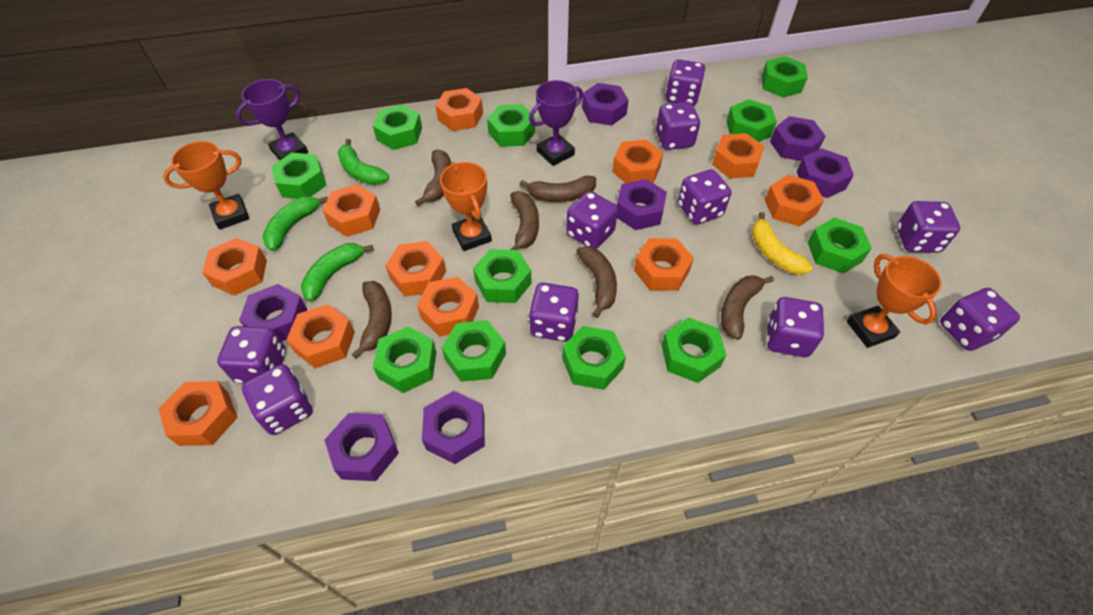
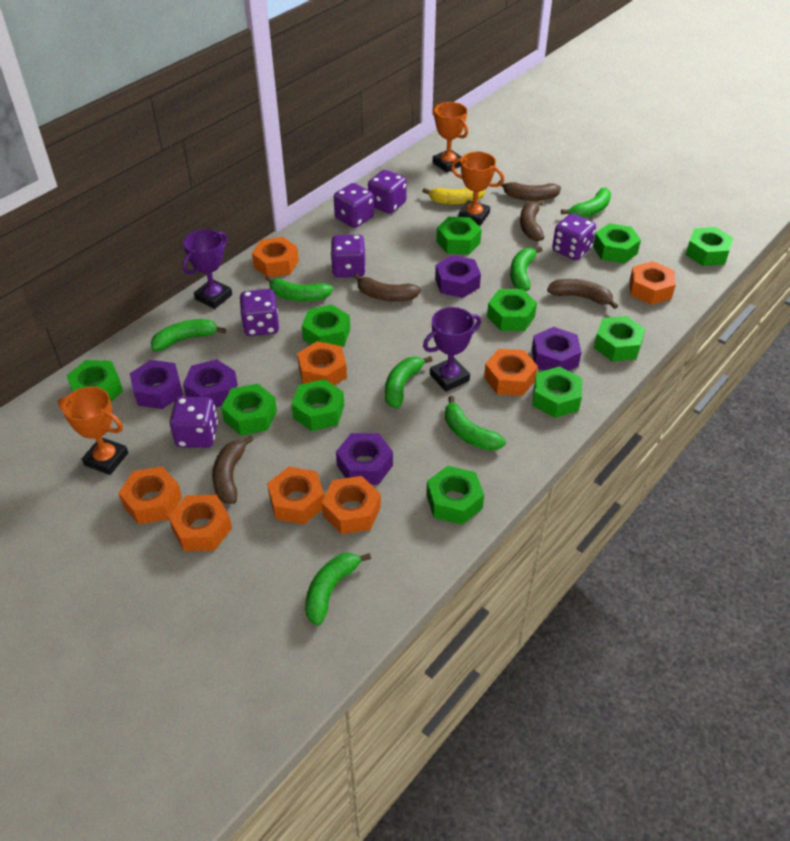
brown banana: [351,281,392,359] [415,150,451,206] [510,191,539,250] [520,176,596,202] [576,246,617,318] [721,275,774,340] = 6 -> [212,436,254,504] [353,273,421,302] [499,181,561,201] [520,199,544,241] [547,279,618,309] = 5
green banana: [262,196,328,251] [301,243,374,302] [338,139,389,185] = 3 -> [151,319,226,351] [265,275,333,302] [305,553,371,626] [385,356,433,409] [445,396,506,451] [510,247,542,291] [561,188,611,218] = 7
orange nut: [158,381,237,446] [202,238,267,296] [286,304,355,368] [323,184,380,237] [385,241,446,296] [417,277,479,337] [435,88,483,131] [612,140,663,183] [634,238,694,291] [712,133,765,178] [765,175,824,226] = 11 -> [118,467,182,524] [168,495,232,551] [252,237,299,277] [267,466,324,525] [297,341,347,386] [322,476,381,534] [484,349,538,396] [629,261,676,305] = 8
purple dice: [217,326,286,384] [242,364,313,435] [529,283,579,342] [566,191,618,249] [656,102,700,150] [666,59,705,106] [678,169,731,224] [767,297,824,357] [897,201,960,253] [940,288,1020,351] = 10 -> [170,397,218,448] [239,289,279,336] [331,235,366,278] [334,183,374,228] [368,170,407,214] [552,214,596,260] = 6
purple nut: [239,284,307,342] [324,413,399,481] [422,391,485,464] [582,83,629,126] [617,179,667,230] [770,116,825,161] [797,149,854,198] = 7 -> [130,360,183,409] [183,359,238,408] [336,433,393,485] [435,255,481,298] [532,327,582,371] = 5

